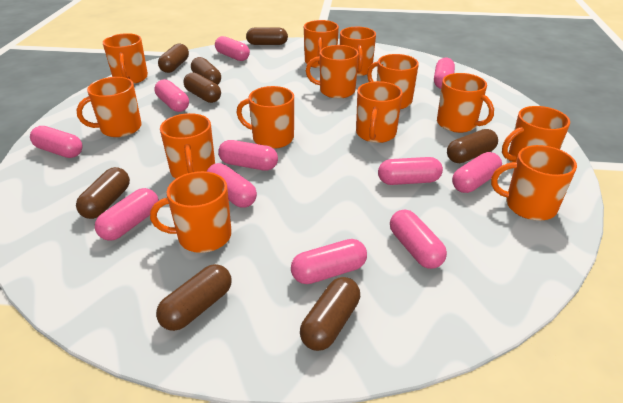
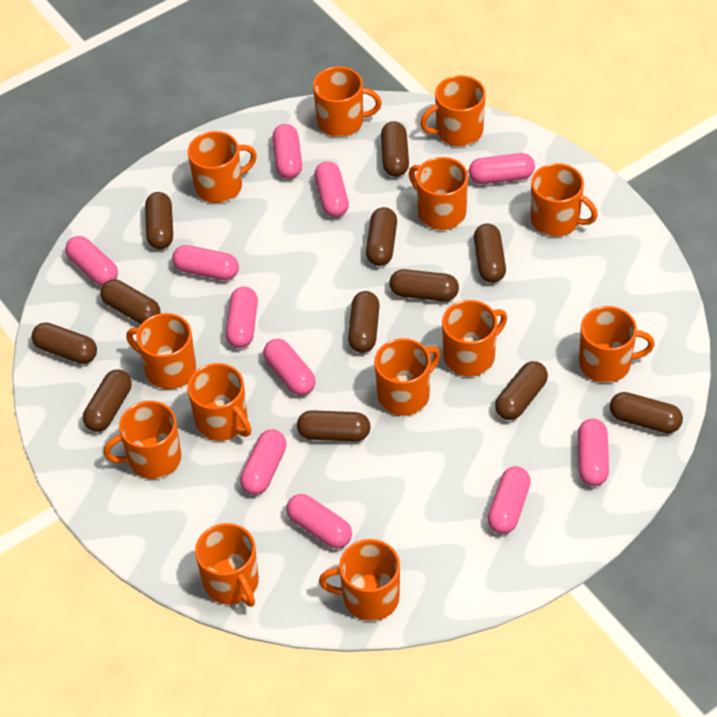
brown capsule: [76,167,130,219] [156,264,231,331] [158,43,189,73] [183,72,221,103] [191,57,221,85] [246,28,288,45] [300,277,360,351] [447,129,498,163] = 8 -> [32,322,97,364] [83,370,131,432] [100,279,161,324] [145,192,173,249] [297,410,371,442] [348,291,380,353] [366,207,397,266] [381,121,409,177] [389,269,459,301] [474,224,506,283] [495,361,548,420] [610,392,683,433] = 12

